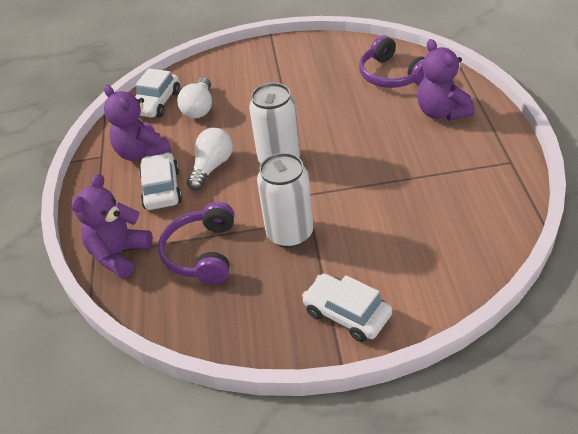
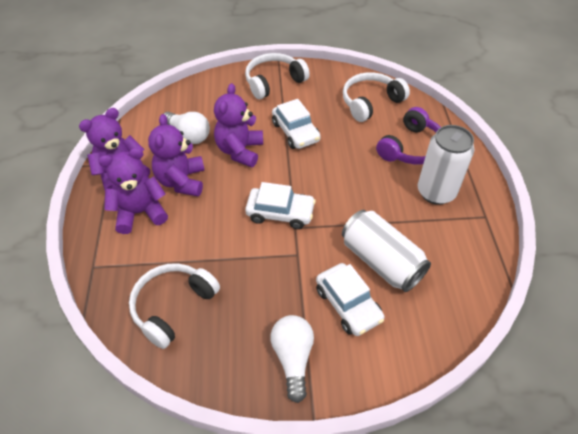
purple headphones: [158,202,234,284] [359,35,425,88] = 2 -> [376,107,441,164] = 1
purple teddy bear: [71,174,153,278] [104,85,172,161] [417,39,475,121] = 3 -> [79,108,150,190] [98,148,168,234] [148,114,204,197] [214,83,263,167] = 4
white headphones: none = 0 -> [129,264,220,349] [245,53,310,99] [343,72,410,122] = 3

